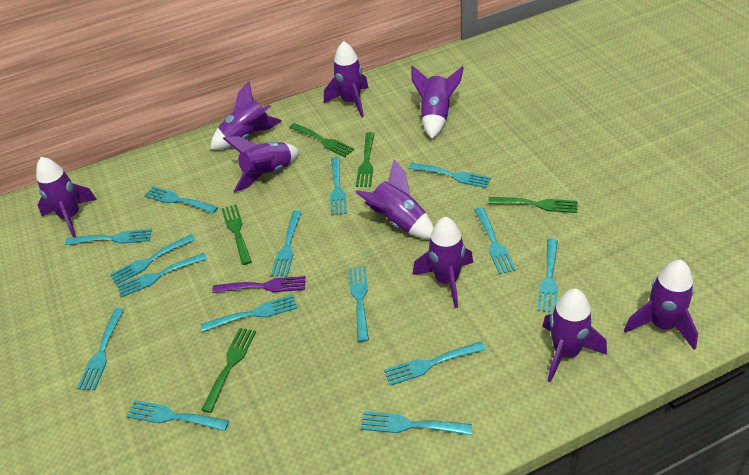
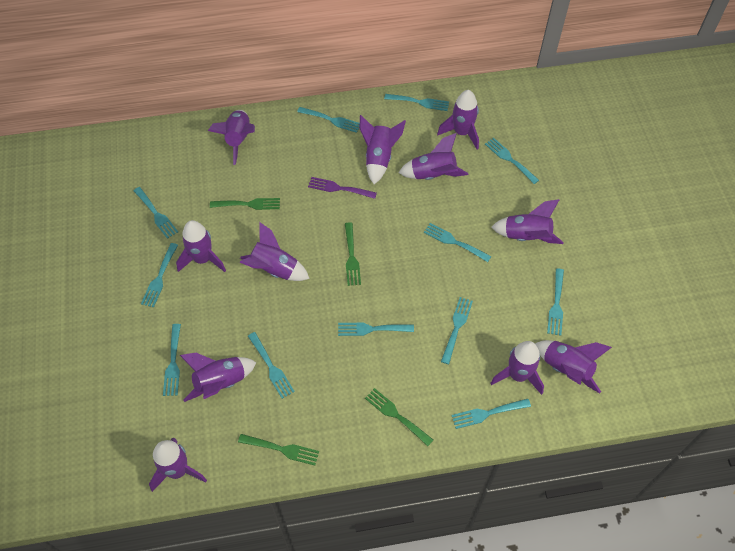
green fork: [201,328,256,413] [222,205,252,265] [289,123,354,157] [356,132,375,187] [488,197,578,213] = 5 -> [210,198,280,210] [238,434,319,466] [345,222,361,286] [365,388,433,446] = 4
purple rocket: [36,157,97,237] [210,81,282,150] [223,136,299,192] [324,41,369,118] [355,159,434,239] [411,65,464,139] [413,217,473,308] [542,289,607,382] [624,260,698,350] = 9 -> [149,438,207,492] [176,220,226,272] [180,353,256,402] [208,110,255,165] [240,222,310,281] [360,115,406,184] [399,133,468,180] [437,90,479,149] [491,199,564,244] [491,341,544,395] [535,340,612,393] = 11
turquoise fork: [65,229,152,245] [77,308,124,390] [110,235,195,285] [117,253,207,297] [126,400,229,431] [144,186,218,213] [201,295,297,332] [271,210,302,277] [330,157,347,215] [349,266,369,342] [361,411,472,435] [384,341,486,386] [408,162,491,188] [474,207,516,274] [538,238,558,313] = 15 -> [134,187,178,239] [141,243,178,307] [163,324,181,396] [248,332,295,399] [297,107,360,133] [338,323,414,336] [384,94,449,111] [424,223,491,262] [441,297,473,364] [451,399,531,429] [485,138,539,184] [547,268,564,336] = 12

